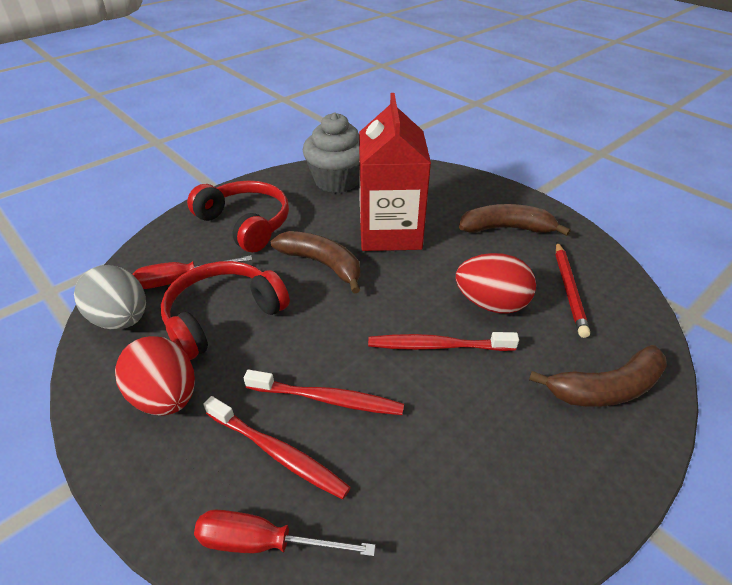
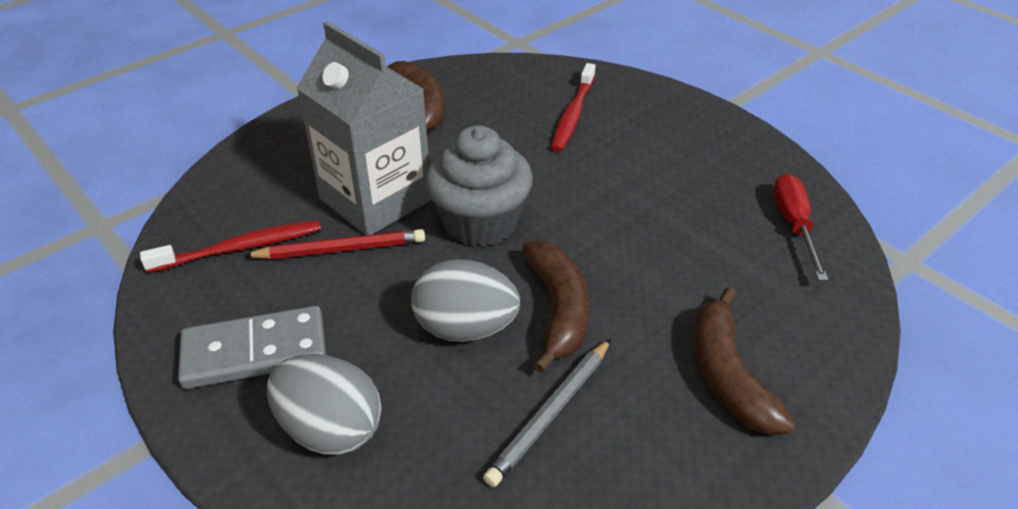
grey carton: none = 0 -> [297,21,432,235] = 1
grey domino: none = 0 -> [178,306,326,389] = 1
grey egg: [74,265,146,330] = 1 -> [266,354,382,455] [411,259,520,342] = 2
grey pencil: none = 0 -> [483,339,611,487] = 1
red carton: [359,93,431,251] = 1 -> none = 0
red egg: [115,336,195,415] [456,253,536,314] = 2 -> none = 0
red headphones: [161,261,290,360] [187,181,289,252] = 2 -> none = 0
red screwdriver: [133,255,252,289] [194,510,375,557] = 2 -> [773,174,828,281] = 1
red toothbrush: [203,396,351,499] [244,370,404,415] [368,332,519,351] = 3 -> [140,220,321,273] [551,63,595,152] = 2

